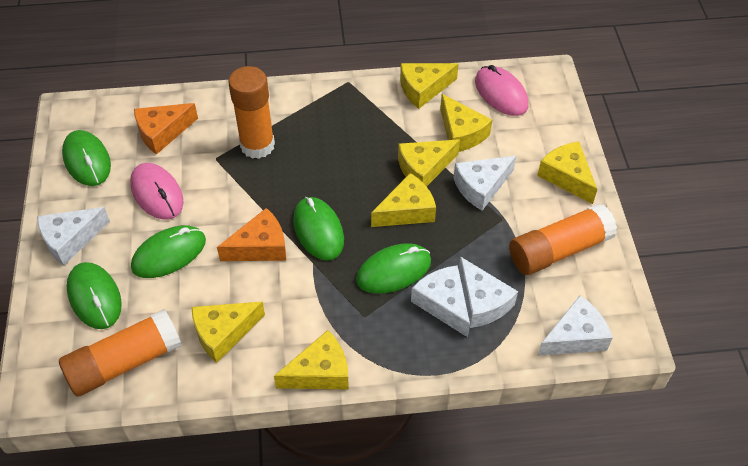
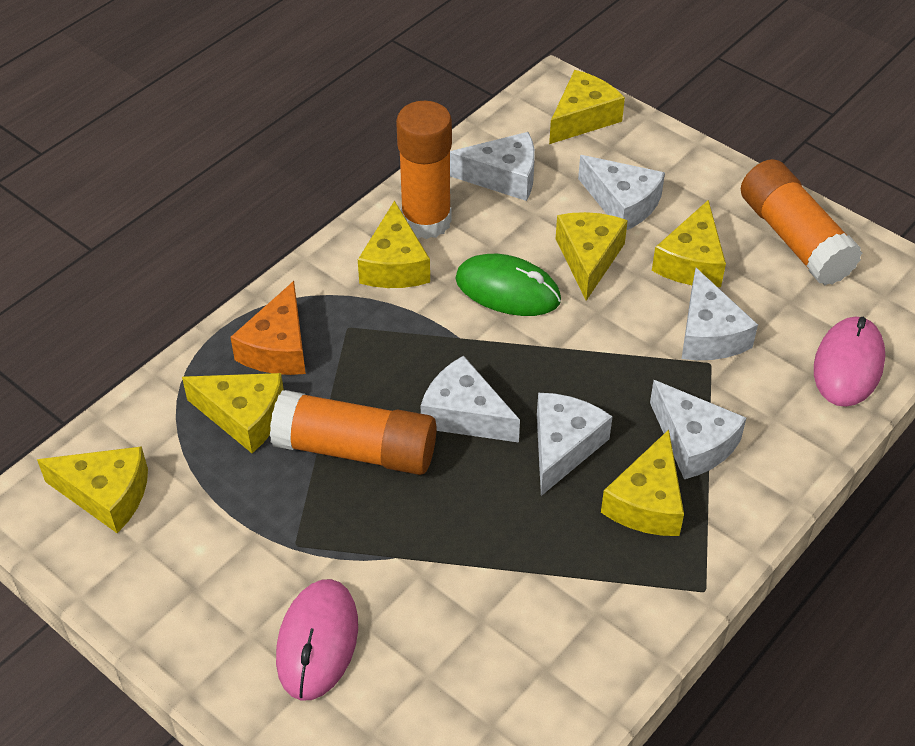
green mouse: [62,130,111,186] [67,262,122,329] [131,225,206,278] [293,197,344,261] [356,243,431,294] = 5 -> [455,254,561,316] = 1
orange cheese: [134,103,198,155] [217,208,286,261] = 2 -> [230,281,306,375] = 1
white cheese: [37,207,110,266] [411,265,470,337] [453,156,516,210] [459,256,518,328] [537,296,613,356] = 5 -> [421,356,520,443] [450,132,535,201] [537,393,613,496] [578,155,665,230] [650,380,746,479] [682,268,758,360] = 6

